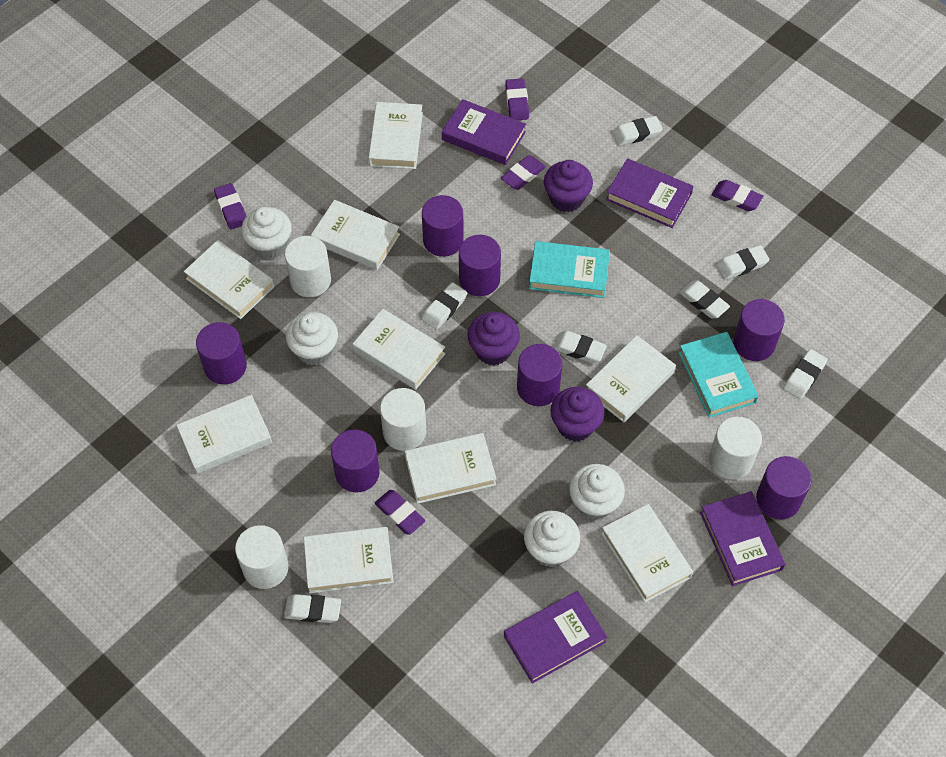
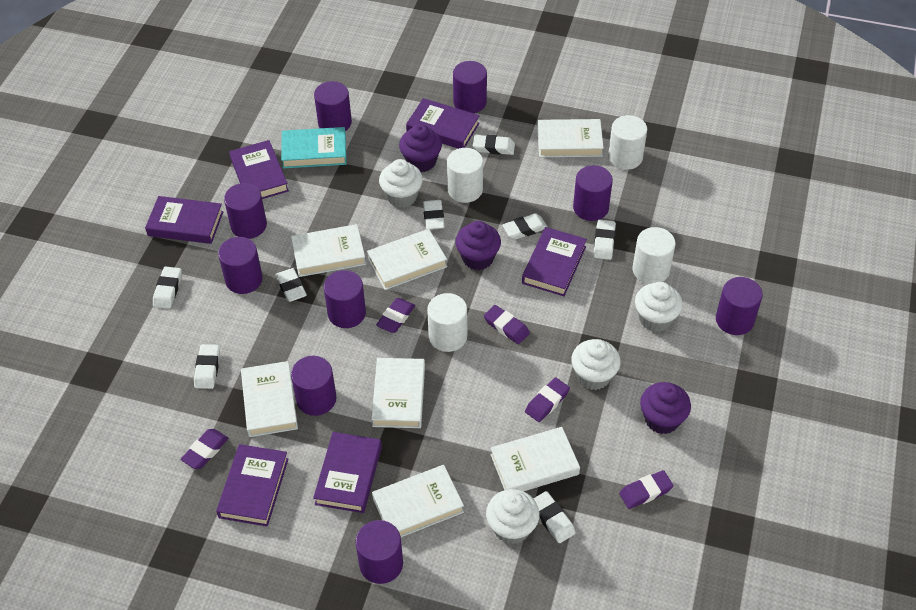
purple book: [442,99,526,165] [504,591,607,684] [606,158,694,228] [700,491,785,586] = 4 -> [145,196,224,244] [216,444,289,527] [229,140,289,199] [313,432,382,513] [406,98,480,149] [522,227,587,296] = 6
purple cylinder: [196,322,247,385] [331,429,380,493] [422,195,464,257] [459,235,501,296] [517,344,563,406] [733,299,785,361] [756,456,812,519] = 7 -> [218,237,263,294] [224,183,267,239] [291,356,336,416] [314,81,352,131] [324,270,366,328] [356,520,403,584] [453,61,487,113] [573,165,613,221] [716,277,763,335] = 9
turquoise book: [529,241,610,298] [679,332,759,418] = 2 -> [281,127,346,168] = 1
white book: [176,395,272,474] [184,240,274,319] [304,527,394,593] [311,200,400,270] [352,309,445,390] [368,102,423,169] [405,433,497,504] [586,335,676,422] [601,504,693,602] = 9 -> [241,361,298,437] [291,224,366,277] [367,229,447,290] [371,358,425,428] [372,465,464,537] [490,427,580,491] [537,119,604,157] = 7
white eraser: [284,594,341,623] [422,282,467,330] [553,331,607,363] [613,116,663,146] [679,281,730,318] [716,245,769,280] [783,349,828,399] = 7 -> [153,267,182,308] [194,344,220,389] [276,268,307,302] [423,200,445,230] [473,135,515,155] [502,213,547,240] [533,491,576,543] [593,220,616,260] = 8

